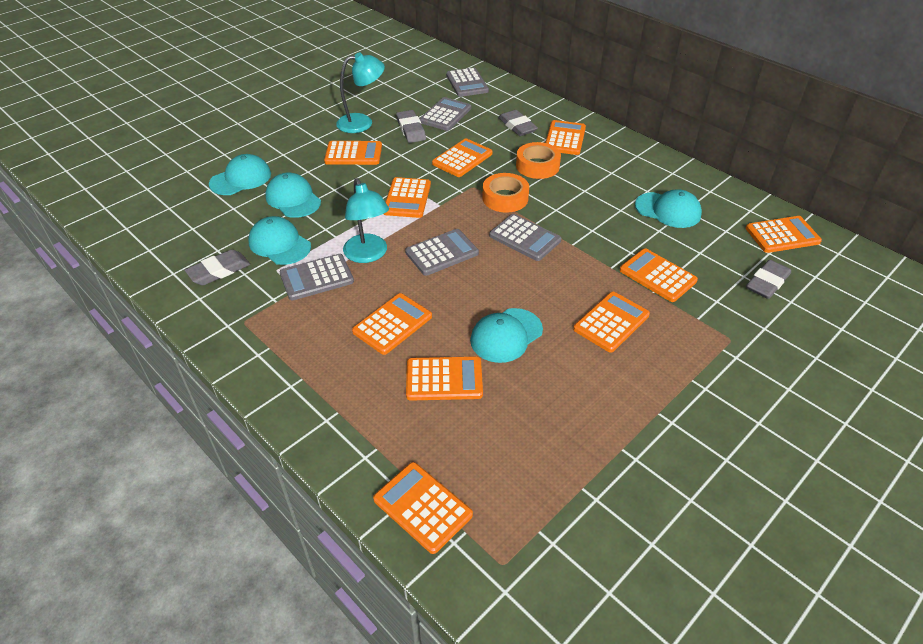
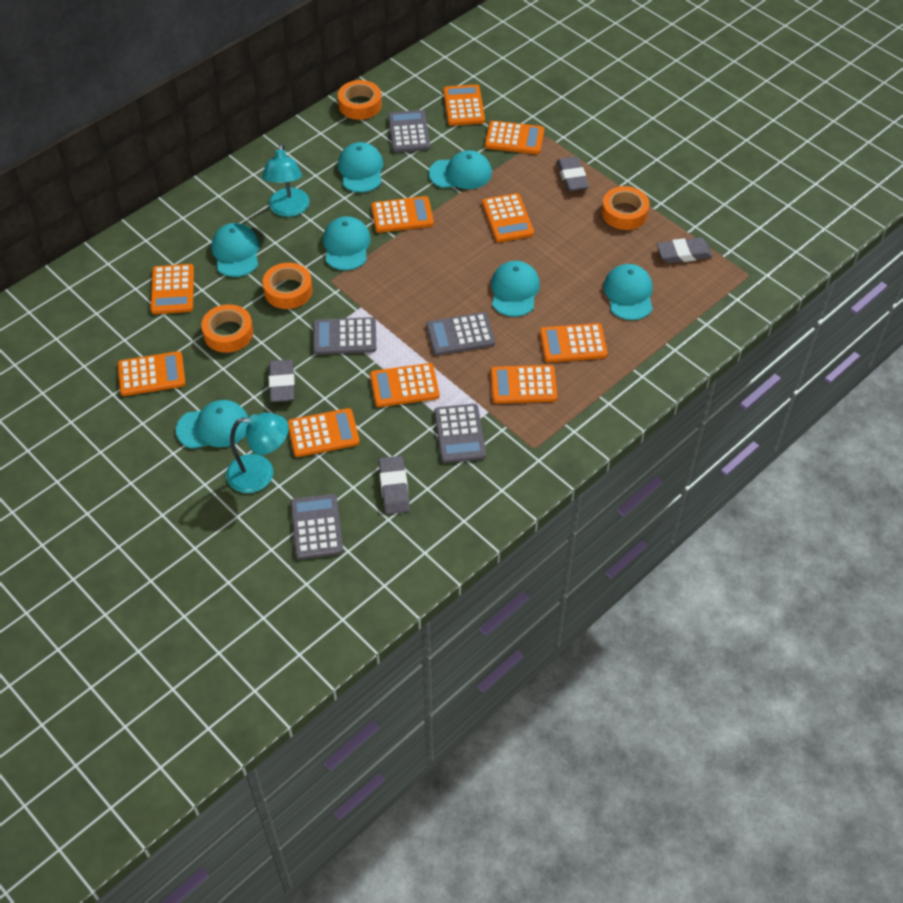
orange tape: [482,173,529,213] [516,142,561,179] = 2 -> [201,304,253,353] [263,263,313,309] [338,80,382,120] [602,186,650,230] = 4
turquoise cap: [209,154,271,195] [248,216,311,265] [265,173,321,218] [470,308,543,363] [635,189,702,228] = 5 -> [176,400,248,449] [211,223,259,277] [323,216,371,270] [338,142,383,193] [429,150,492,189] [491,261,540,317] [603,264,653,320] = 7

